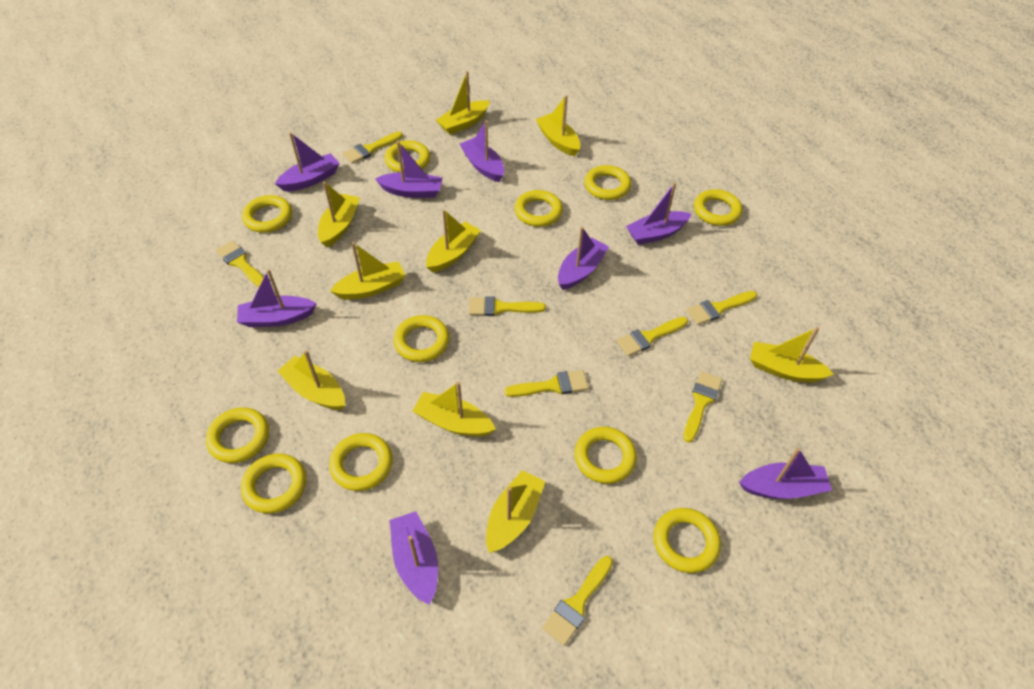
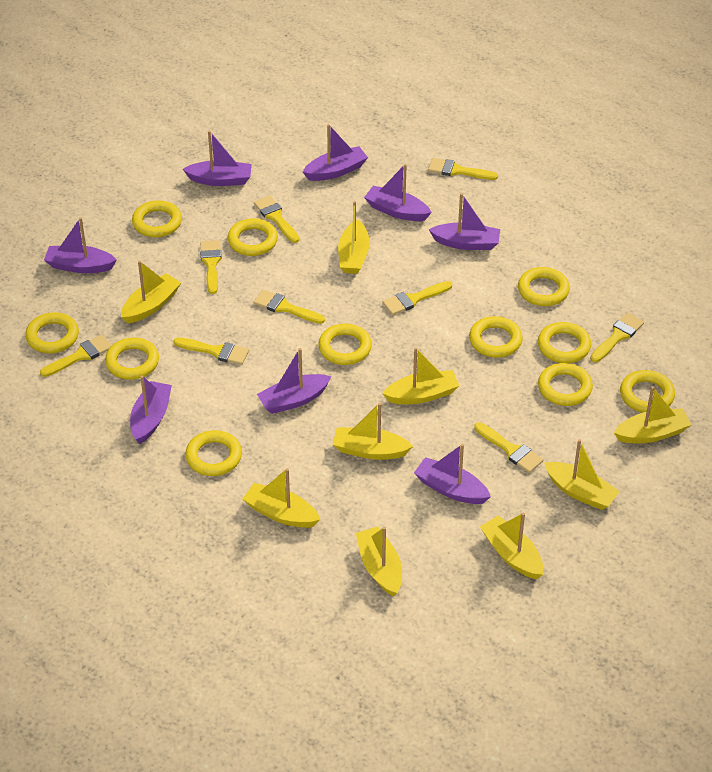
yellow brush: [216,241,264,287] [343,132,403,164] [469,296,546,316] [505,370,589,397] [542,556,613,646] [616,317,688,356] [683,371,722,443] [687,291,757,325] = 8 -> [40,335,112,377] [173,338,249,365] [200,240,222,294] [254,196,299,243] [254,289,325,324] [383,281,452,315] [428,158,498,180] [474,422,543,473] [590,313,644,362] = 9

